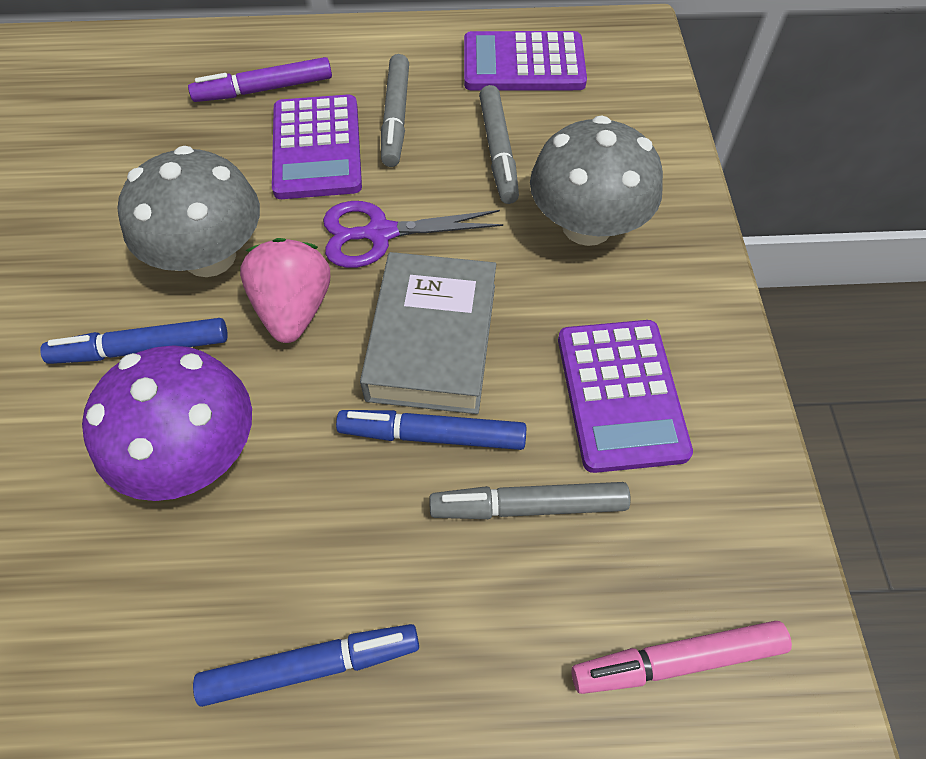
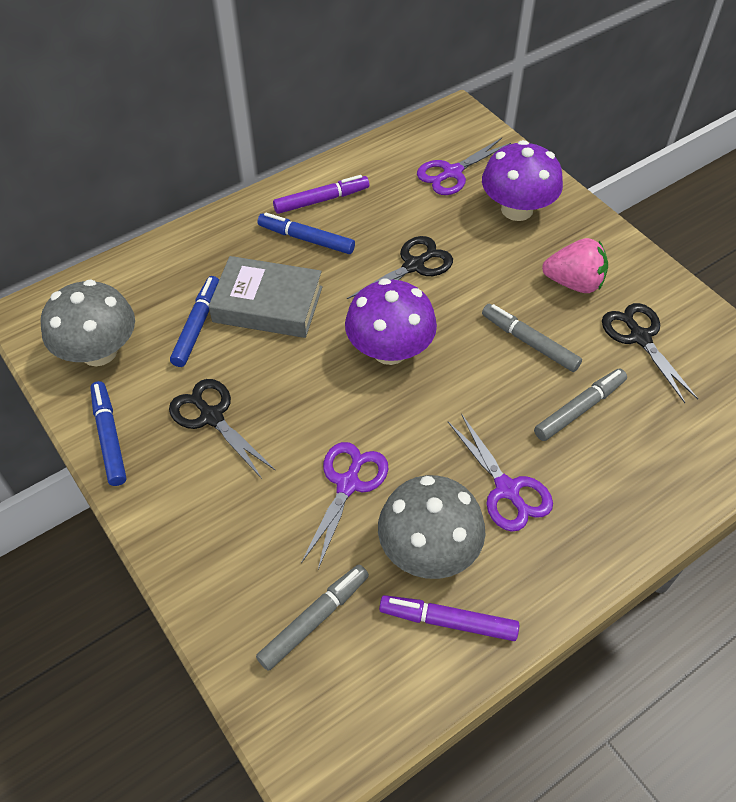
black scissors: none = 0 -> [169,379,276,479] [347,236,453,299] [602,303,698,403] = 3
pink marker: [571,621,792,694] = 1 -> none = 0
purple calculator: [272,95,362,199] [464,31,587,91] [558,320,693,473] = 3 -> none = 0
purple marker: [188,57,332,102] = 1 -> [273,175,369,214] [379,595,519,641] = 2
purple mushroom: [82,345,252,501] = 1 -> [345,278,437,365] [482,140,563,221] = 2
purple scissors: [323,201,503,268] = 1 -> [301,442,388,569] [417,138,511,195] [448,414,553,532] = 3

